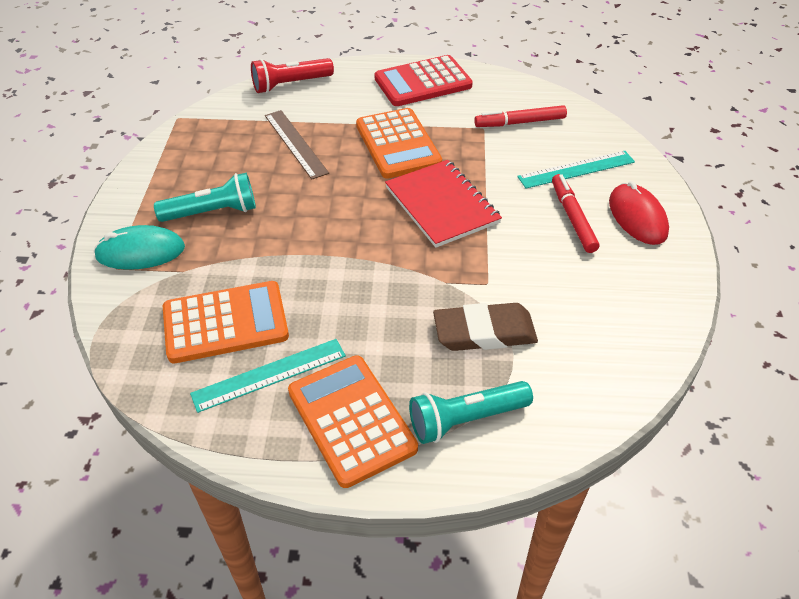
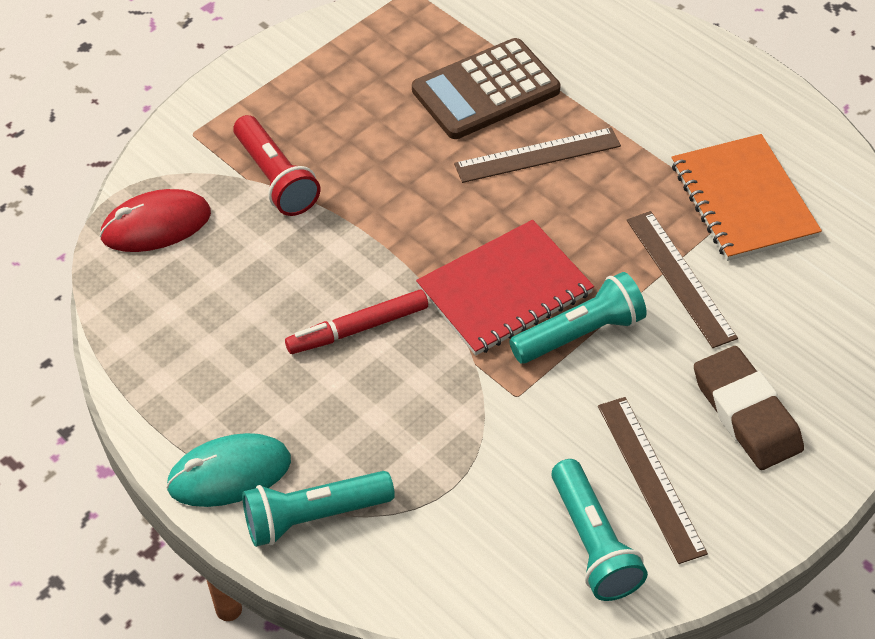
brown calculator: none = 0 -> [412,38,561,139] = 1
brown ruler: [265,110,329,180] = 1 -> [454,127,621,183] [598,397,708,564] [627,211,738,348] = 3
orange calculator: [163,281,289,363] [288,355,418,488] [356,108,442,179] = 3 -> none = 0
orange notebook: none = 0 -> [671,134,822,261] = 1
red calculator: [375,55,473,106] = 1 -> none = 0
red marker: [474,105,567,127] [552,174,599,253] = 2 -> [285,289,428,354] = 1
turquoise flashlight: [154,173,256,222] [409,381,533,444] = 2 -> [242,471,395,547] [509,272,647,364] [551,459,648,601] = 3
turquoise ruler: [190,339,346,413] [517,151,635,189] = 2 -> none = 0

